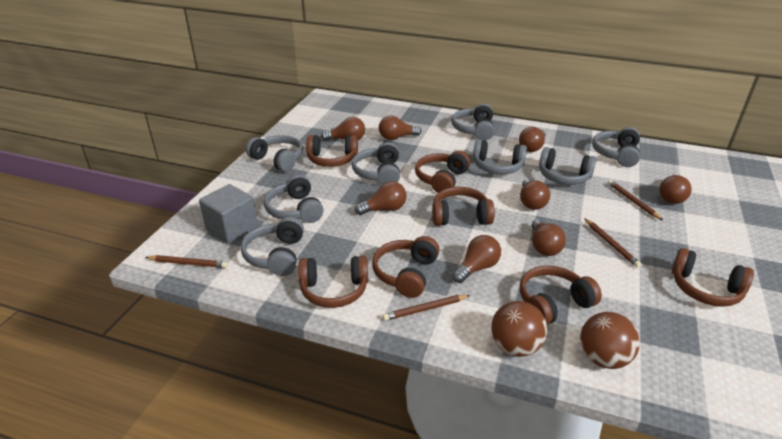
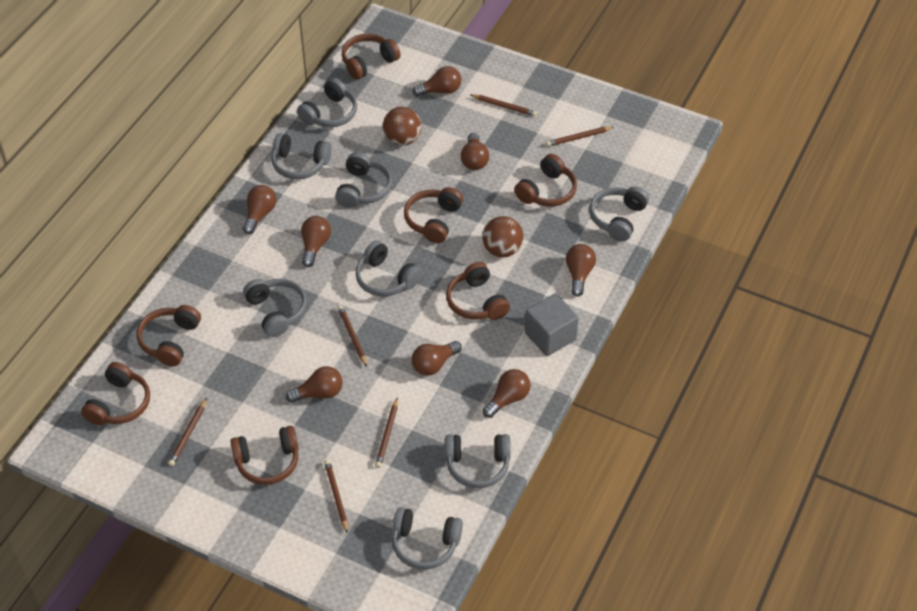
brown pencil: [145,255,228,268] [382,295,470,321] [584,218,641,268] [608,180,663,220] = 4 -> [168,398,207,466] [324,460,348,533] [337,305,367,367] [375,397,398,468] [471,94,537,116] [546,127,614,147] = 6

